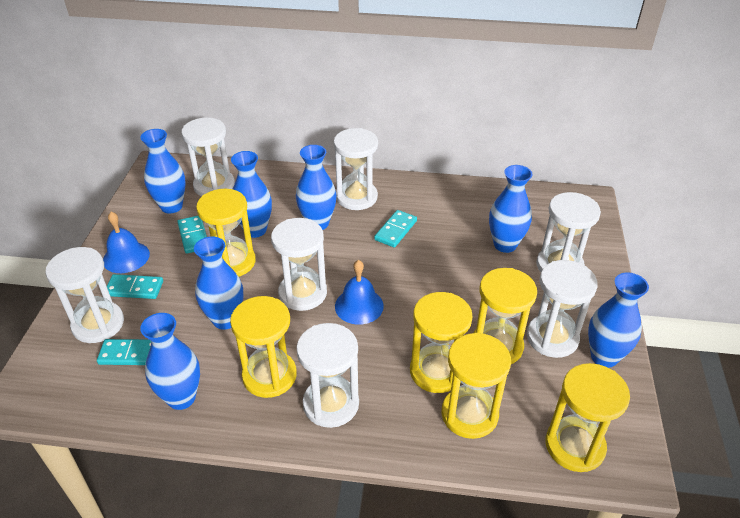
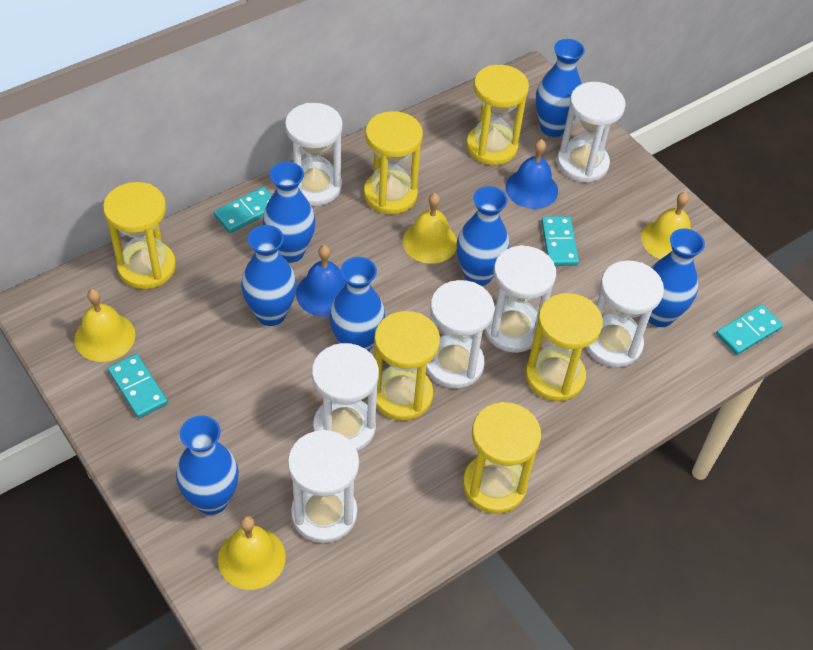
yellow bell: none = 0 -> [74,289,135,362] [218,516,286,590] [402,193,457,264] [641,192,691,259] = 4

